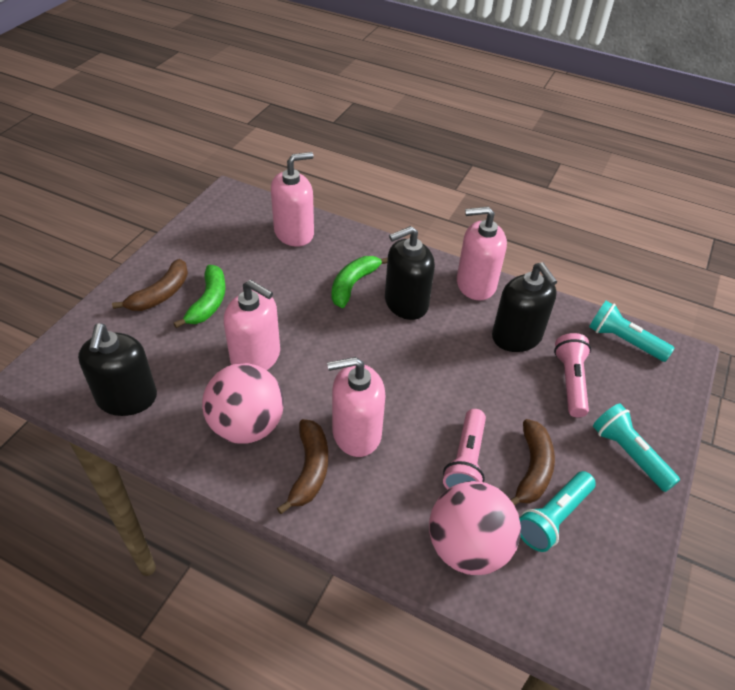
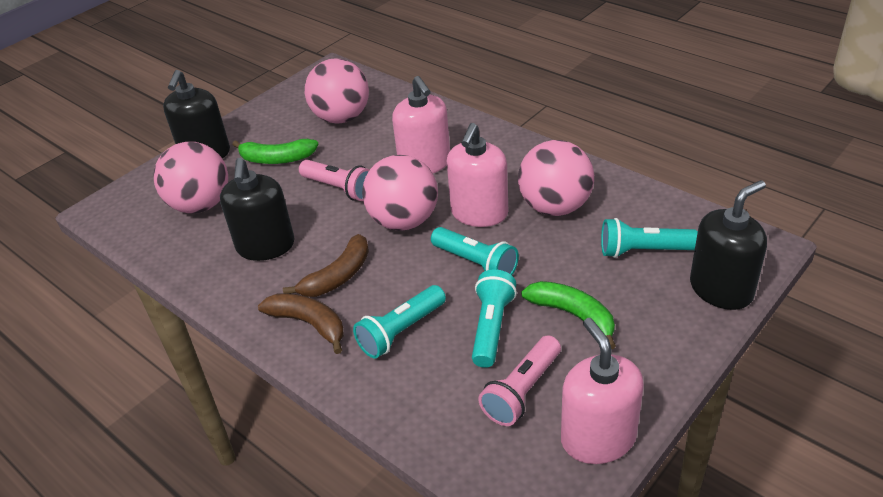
brown banana: [112,259,188,311] [277,419,328,514] [510,419,555,506] = 3 -> [258,293,344,354] [283,234,369,297] = 2
pink ball: [202,363,284,444] [429,481,521,575] = 2 -> [154,142,228,213] [305,58,369,124] [362,155,438,231] [518,140,594,216] = 4
pink soap dispenser: [224,280,280,370] [271,152,314,247] [327,357,385,457] [457,207,507,301] = 4 -> [392,76,450,173] [447,123,508,227] [561,318,644,464] = 3
turquoise flashlight: [519,471,596,552] [589,301,674,362] [593,403,680,492] = 3 -> [353,285,446,359] [431,227,519,275] [472,269,517,368] [601,218,698,258] = 4

